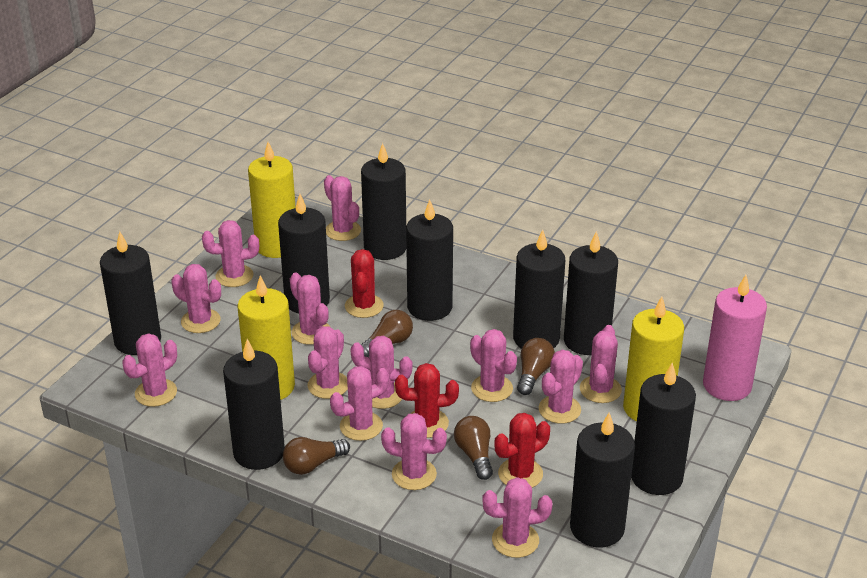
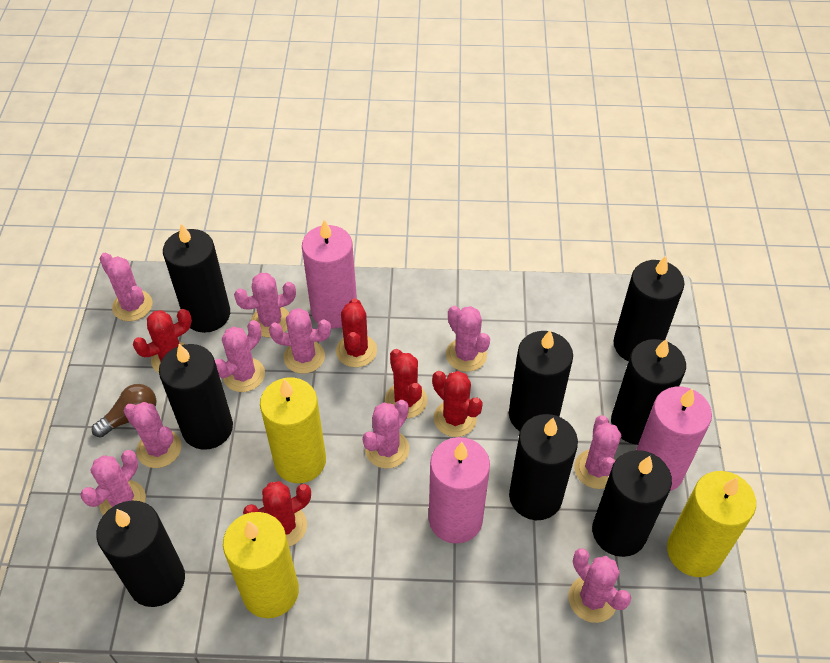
black candle: [100,231,161,355] [223,339,285,470] [278,194,330,313] [361,143,406,260] [406,199,453,321] [513,229,565,349] [564,231,618,355] [570,412,635,547] [631,363,696,495] = 9 -> [96,500,185,607] [159,344,233,450] [163,224,230,333] [509,330,573,431] [509,414,578,520] [592,450,672,557] [611,339,686,445] [613,256,684,361] = 8
brown light bulb: [283,437,350,475] [361,310,413,357] [454,416,493,480] [517,338,555,395] = 4 -> [92,384,156,438] = 1
pink cactus: [122,333,177,407] [171,264,221,333] [202,220,259,287] [290,273,330,345] [307,326,348,399] [324,175,361,241] [330,366,389,441] [350,336,413,409] [381,413,447,490] [470,329,517,402] [482,477,553,558] [539,350,583,424] [580,325,622,403] = 13 -> [80,450,146,515] [100,253,152,321] [124,402,181,468] [215,320,265,392] [234,273,296,337] [269,308,331,374] [362,400,409,469] [446,306,490,372] [568,548,631,623] [574,415,621,489] = 10
pink candle: [703,275,767,401] = 1 -> [302,219,357,328] [429,437,490,544] [636,387,712,491] = 3
red cactus: [345,249,384,318] [395,363,459,438] [495,413,550,488] = 3 -> [133,309,192,373] [243,481,311,546] [336,298,377,367] [385,349,427,418] [432,371,483,437] = 5

